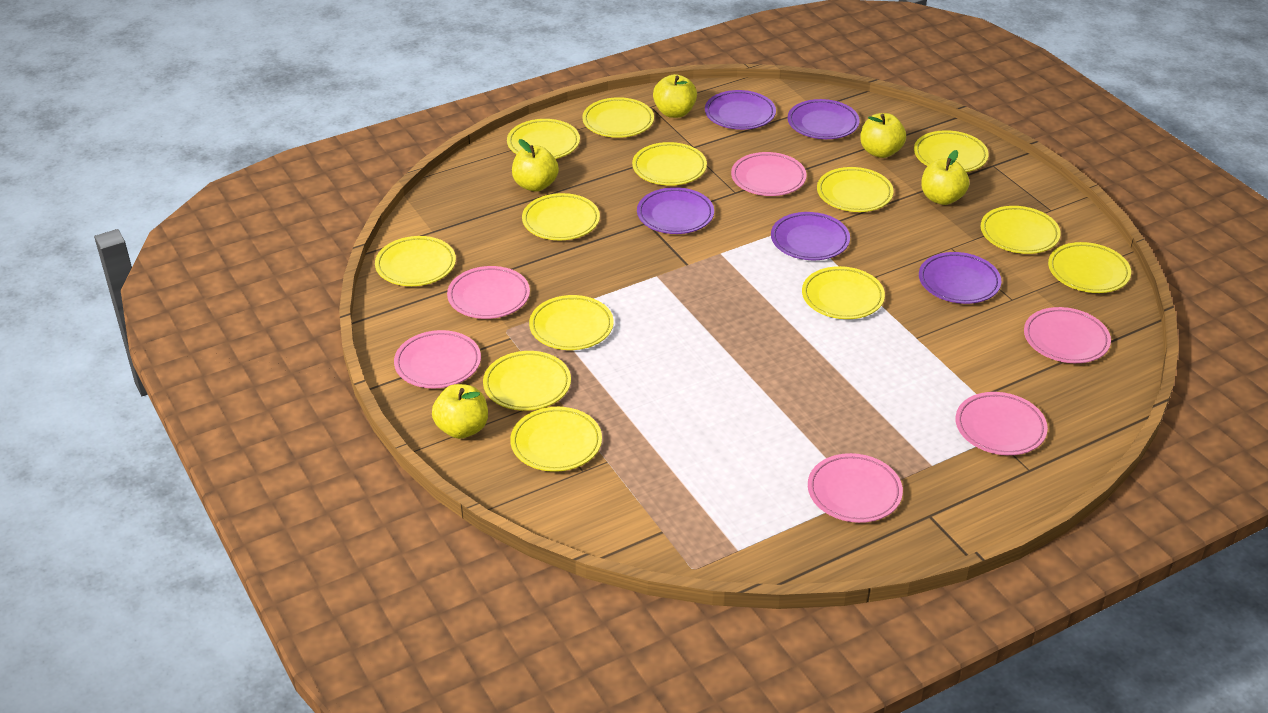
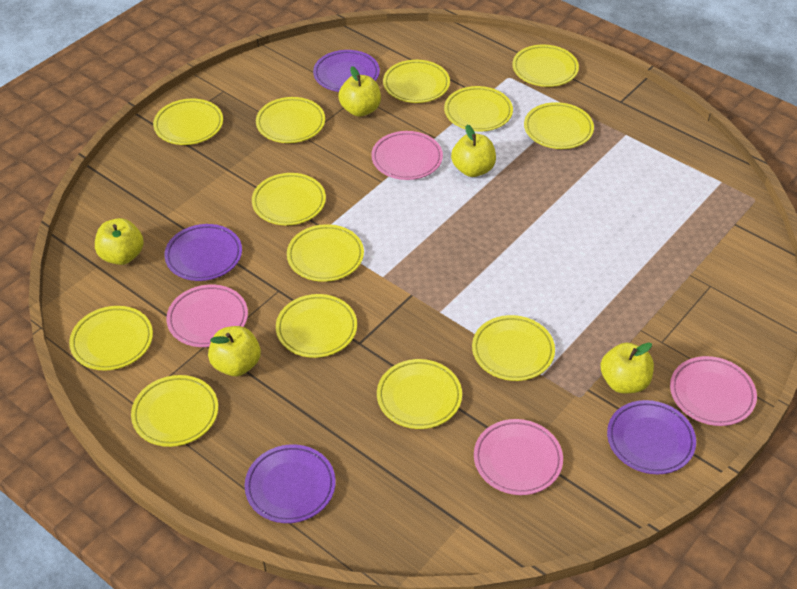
pink plate: [394,330,481,388] [447,266,530,319] [731,152,807,196] [808,453,903,523] [955,392,1048,455] [1024,307,1111,363] = 6 -> [166,285,248,347] [371,131,443,180] [474,419,563,495] [670,356,757,426] = 4
purple plate: [637,187,714,234] [705,90,776,130] [771,212,850,260] [788,99,860,139] [919,252,1001,304] = 5 -> [164,224,242,281] [244,444,336,523] [313,50,380,92] [607,400,696,474] = 4

